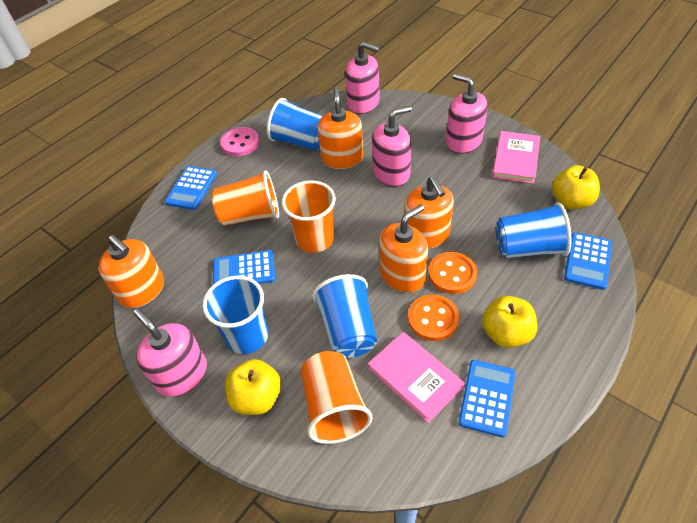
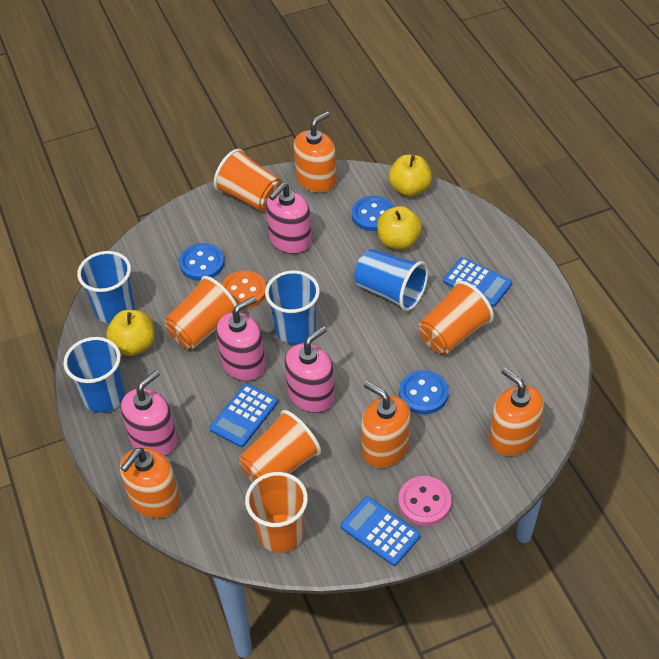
blue button: none = 0 -> [179,243,224,281] [352,196,394,231] [399,370,449,414] = 3
blue calculator: [165,166,217,210] [213,250,275,284] [459,360,515,437] [564,232,612,290] = 4 -> [210,383,278,447] [341,497,420,566] [443,257,512,307] = 3
orange button: [408,295,459,341] [428,252,477,294] = 2 -> [221,270,266,309] = 1
orange cup: [212,170,279,226] [282,180,336,253] [301,351,372,444] = 3 -> [165,276,237,349] [214,149,282,212] [239,410,321,482] [245,472,308,553] [418,281,494,354] = 5
pink book: [368,332,464,423] [492,131,540,184] = 2 -> none = 0

